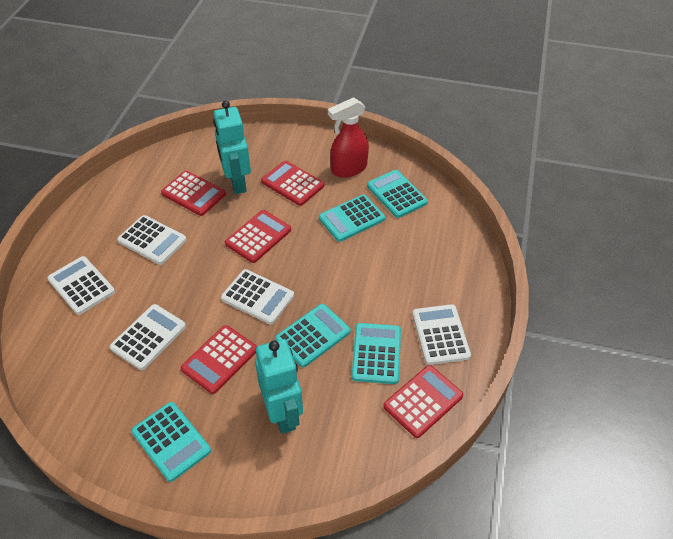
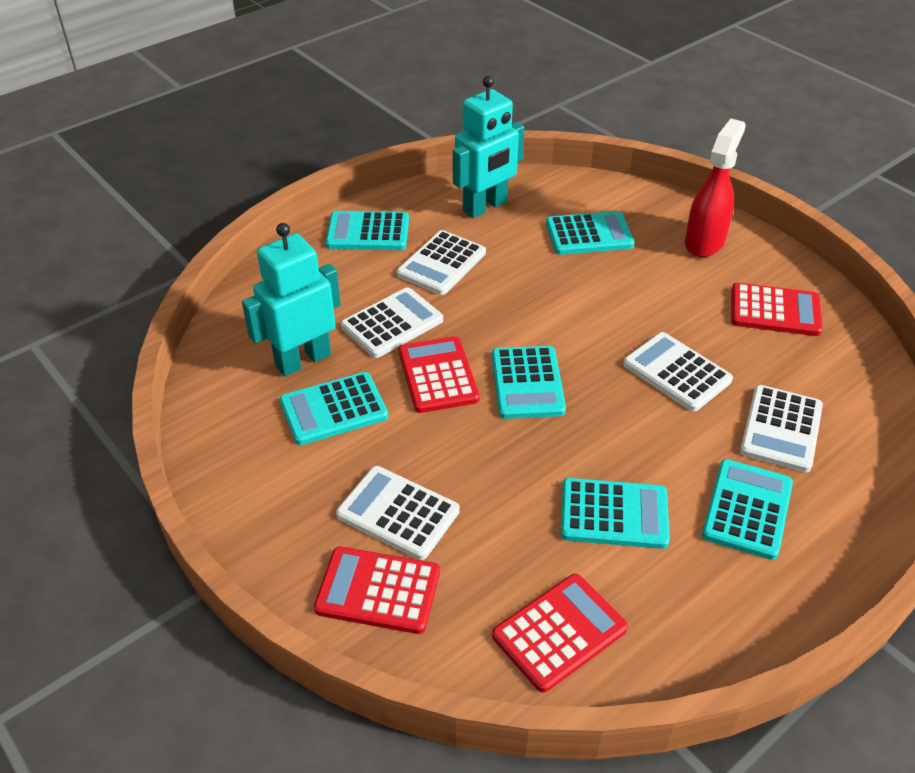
red calculator: [161,171,226,216] [181,325,257,394] [225,210,291,263] [261,161,324,206] [383,365,463,438] = 5 -> [314,547,440,634] [399,336,480,413] [492,574,628,693] [731,283,823,336] = 4
turquoise calculator: [131,402,211,482] [275,304,351,368] [319,195,385,242] [352,323,401,384] [367,170,428,218] = 5 -> [280,372,388,445] [326,211,409,250] [492,346,566,419] [546,211,634,255] [561,478,670,549] [702,459,793,560] = 6

